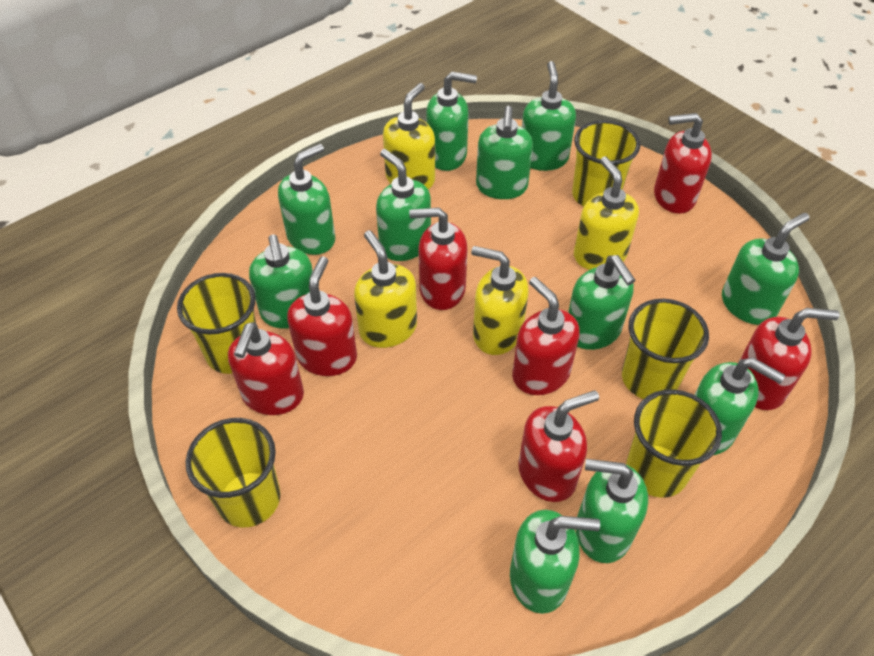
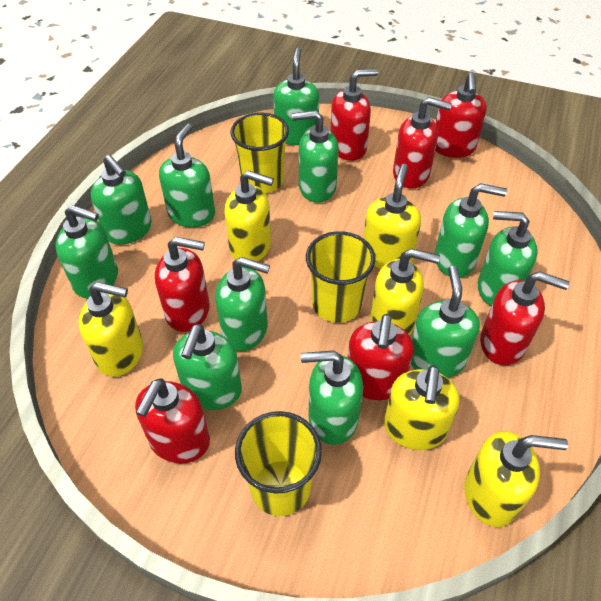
yellow cup: [177,273,256,374] [186,418,280,527] [572,120,640,207] [622,299,709,399] [626,389,722,498] = 5 -> [231,112,289,193] [235,411,322,516] [306,231,376,323] = 3
yellow soap dispenser: [354,230,417,348] [383,83,435,189] [471,246,529,355] [574,156,639,270] = 4 -> [78,282,143,377] [224,170,274,261] [364,164,421,269] [370,248,440,336] [384,365,460,450] [464,431,568,527] = 6

